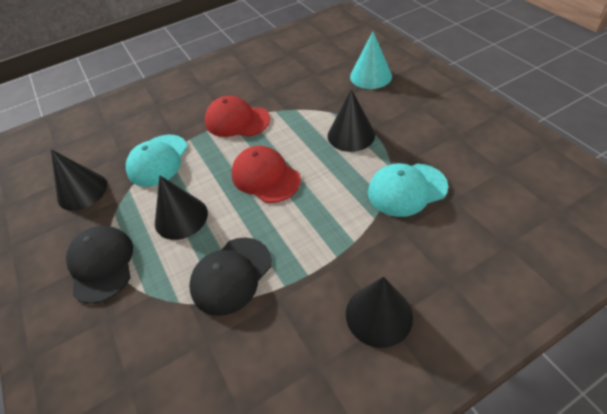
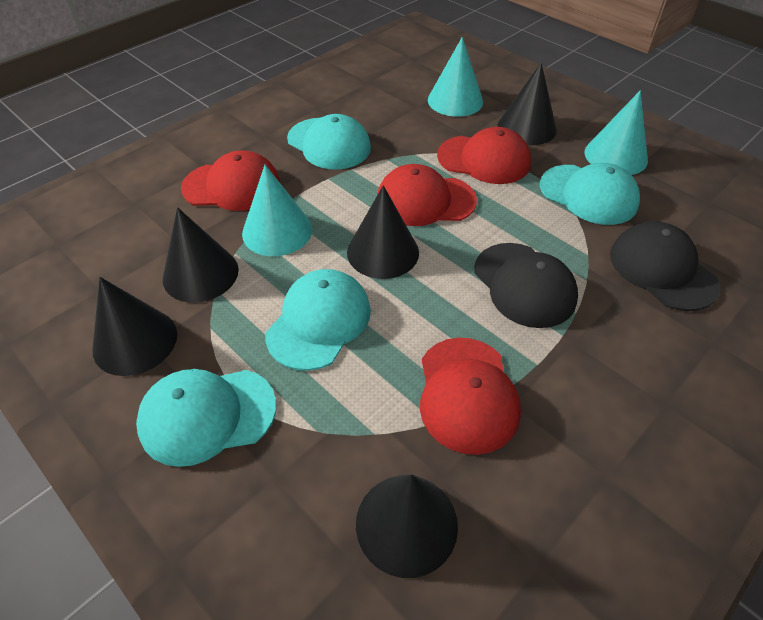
black cone: [51,149,107,211] [155,175,208,240] [328,89,375,152] [346,276,413,348] = 4 -> [92,277,177,376] [163,207,239,303] [347,185,419,279] [356,474,458,578] [498,63,557,145] = 5
red cap: [205,96,270,137] [231,146,301,203] = 2 -> [181,150,280,211] [377,164,477,226] [420,338,521,455] [437,127,531,184] = 4
turquoise cap: [126,135,188,187] [368,163,448,217] = 2 -> [136,369,276,467] [265,269,371,371] [287,114,371,170] [540,163,640,225] = 4
turquoise cone: [350,31,392,89] = 1 -> [242,165,313,256] [428,37,483,117] [584,90,648,175] = 3

